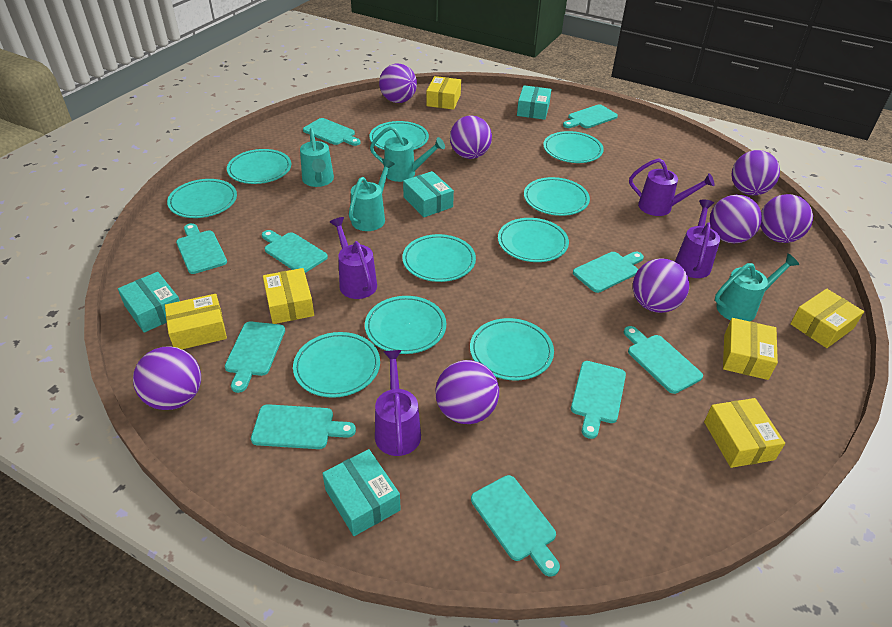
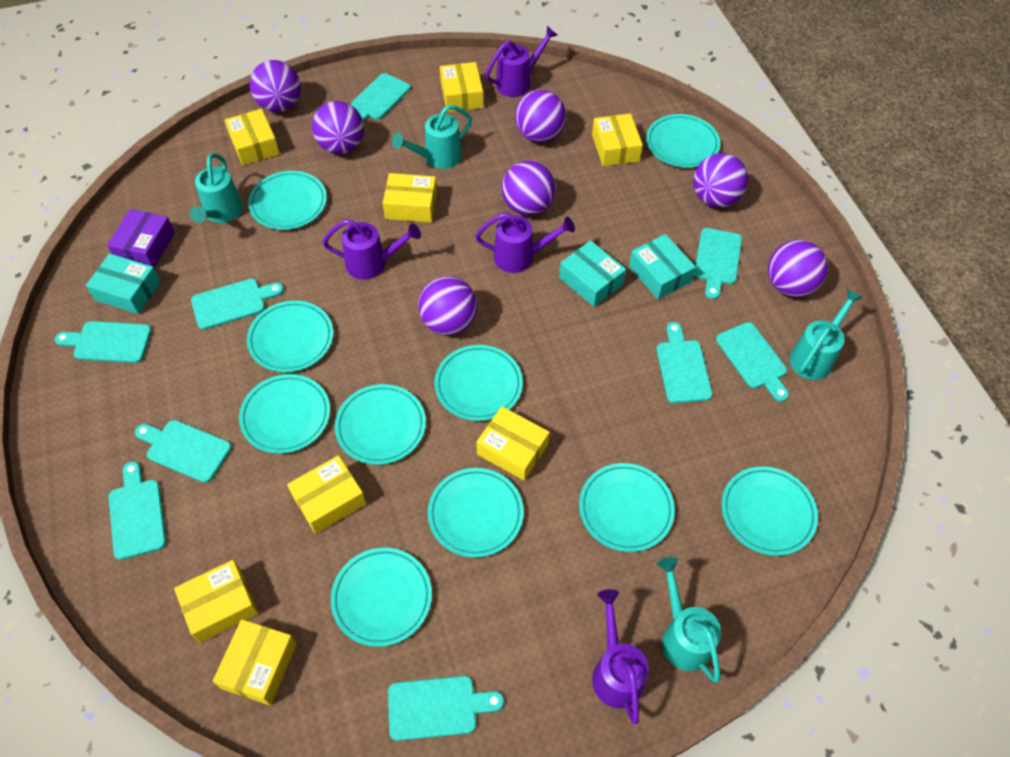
purple ball: [133,346,201,410] [379,64,417,103] [435,360,499,424] [450,115,492,159] [633,258,689,313] [709,195,762,243] [732,150,780,195] [760,194,813,243] = 8 -> [250,60,301,112] [312,101,364,154] [418,276,477,335] [502,161,556,216] [515,90,566,143] [693,153,748,208] [768,240,828,297] = 7
purple box: none = 0 -> [107,209,175,268] = 1
turquoise box: [118,272,180,333] [322,449,401,536] [403,171,454,217] [517,85,551,120] = 4 -> [86,253,161,314] [559,240,626,307] [629,234,696,299] = 3
turquoise cutting board: [176,223,227,274] [225,322,285,393] [251,404,356,449] [262,230,328,273] [303,118,361,146] [471,475,560,577] [563,104,618,128] [571,361,626,439] [573,252,644,293] [624,326,703,394] = 10 -> [55,321,152,363] [109,461,166,560] [135,420,231,483] [191,279,284,330] [351,73,410,122] [388,676,504,741] [656,322,712,403] [694,228,742,299] [716,322,789,402] = 9
yellow box: [165,294,227,349] [263,268,314,324] [426,76,461,110] [704,398,785,468] [723,318,778,380] [790,289,864,348] = 6 -> [174,560,258,643] [213,619,297,705] [225,109,280,165] [287,455,366,534] [383,173,437,223] [440,62,483,112] [476,406,550,481] [592,113,643,166] = 8

